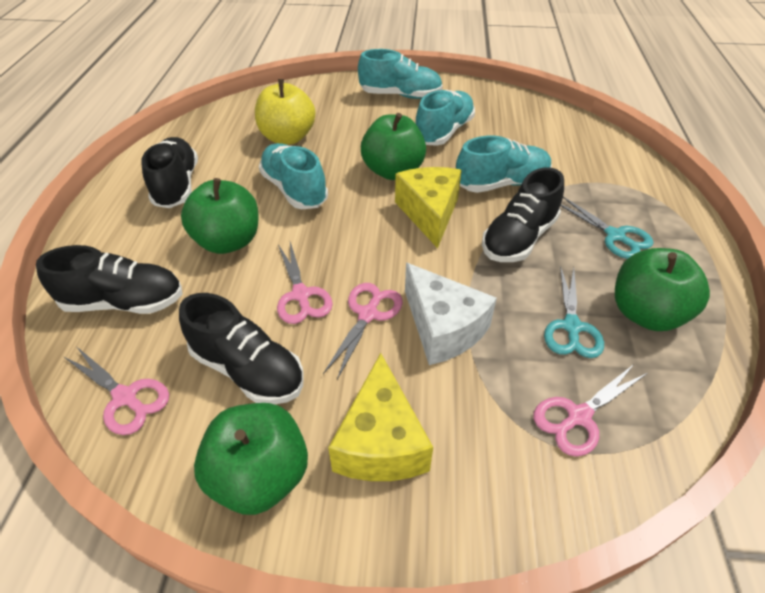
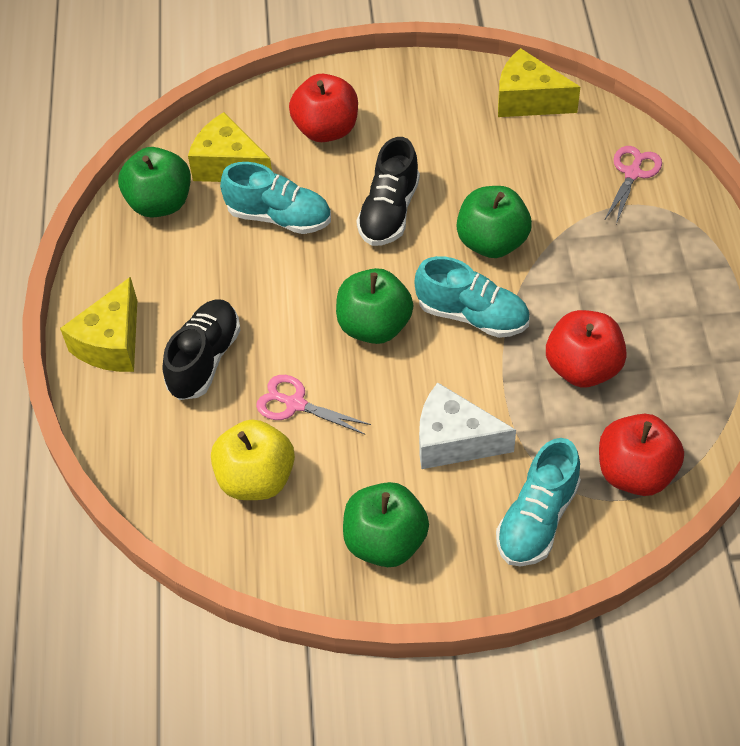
black shoe: [36,245,182,314] [141,137,198,208] [179,293,304,404] [482,168,564,262] = 4 -> [162,299,241,400] [356,137,420,246] = 2
pink scissors: [64,346,169,435] [277,242,333,324] [323,283,403,379] [533,364,647,457] = 4 -> [256,375,371,435] [604,146,662,224] = 2
red apple: none = 0 -> [289,74,358,142] [546,310,627,387] [599,414,684,496] = 3
turquoise scissors: [544,266,604,358] [560,197,654,259] = 2 -> none = 0
turquoise shoe: [259,143,328,209] [358,49,443,99] [416,90,475,146] [456,136,552,193] = 4 -> [220,162,331,234] [415,256,530,338] [496,438,581,566] = 3
yellow cheese: [328,353,433,481] [395,167,462,248] = 2 -> [60,277,137,372] [188,112,272,182] [498,48,580,117] = 3

